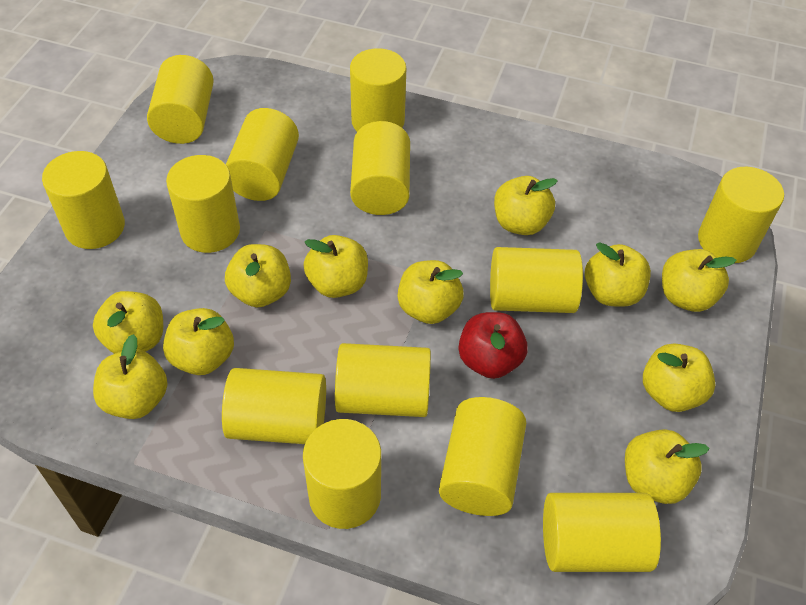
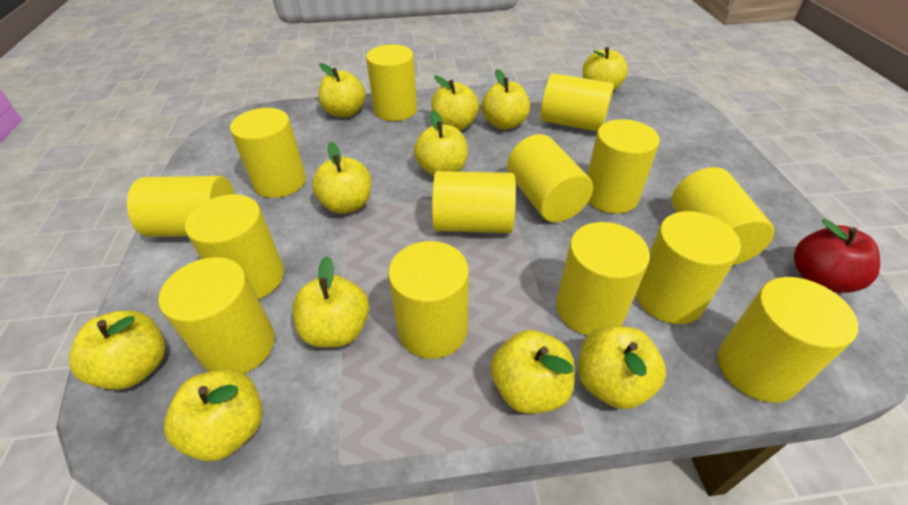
yellow cylinder: [42,151,125,249] [147,55,214,144] [166,155,240,253] [222,368,326,444] [226,108,299,201] [303,419,381,529] [335,343,431,417] [350,48,406,132] [350,121,410,215] [439,397,526,516] [490,247,583,313] [543,493,661,572] [698,167,784,263] = 13 -> [127,176,235,237] [158,257,275,373] [185,194,284,299] [230,108,306,198] [366,44,417,121] [388,241,469,359] [432,171,516,233] [507,134,593,222] [541,73,614,131] [556,222,650,336] [587,119,660,214] [636,211,741,324] [671,167,774,265] [718,277,858,403] = 14

